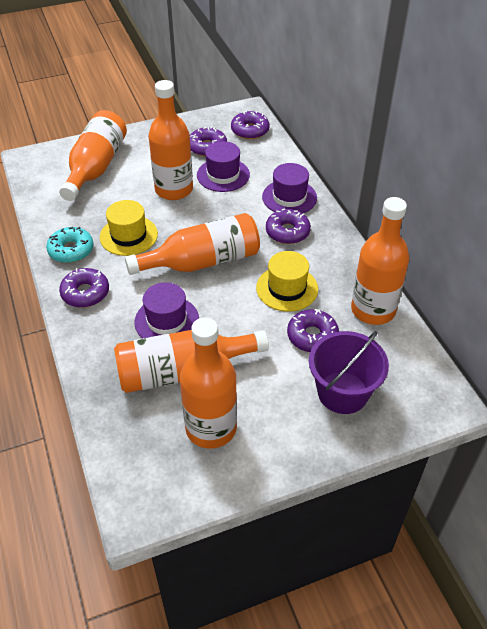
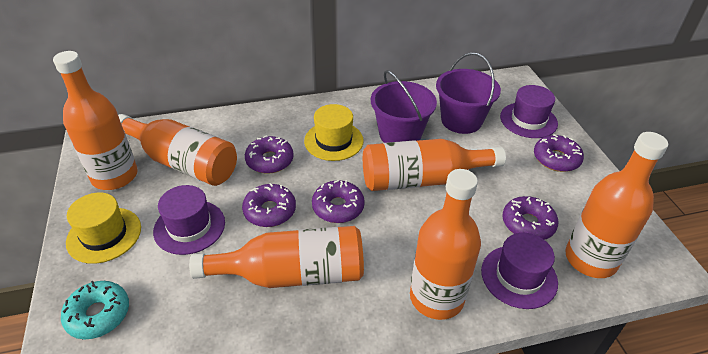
purple bucket: [309,331,389,414] = 1 -> [371,70,437,143] [436,52,501,134] = 2

